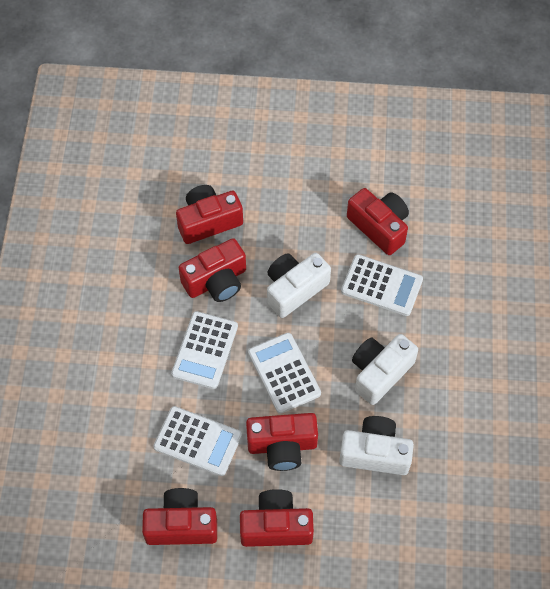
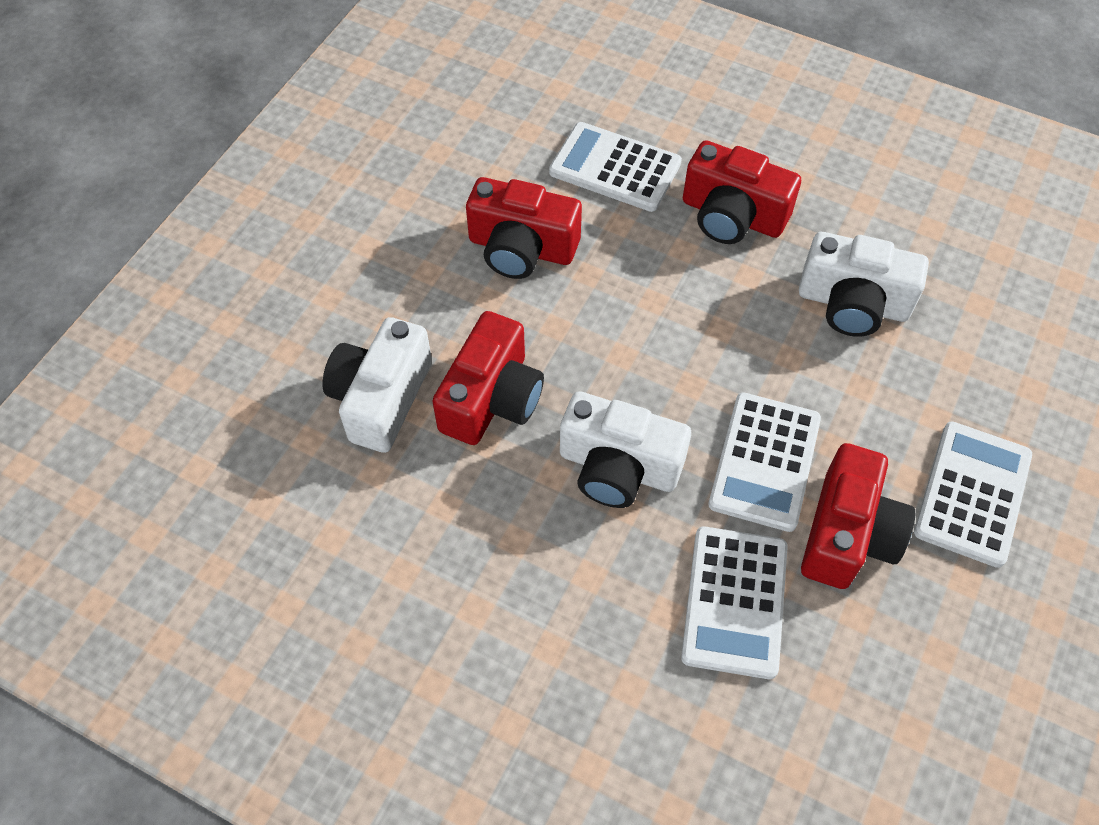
red camera: [142,488,217,545] [176,185,243,244] [179,238,246,302] [240,489,314,547] [246,413,318,471] [347,188,409,255] = 6 -> [432,311,544,445] [466,177,582,279] [683,140,801,244] [801,443,915,589] = 4

